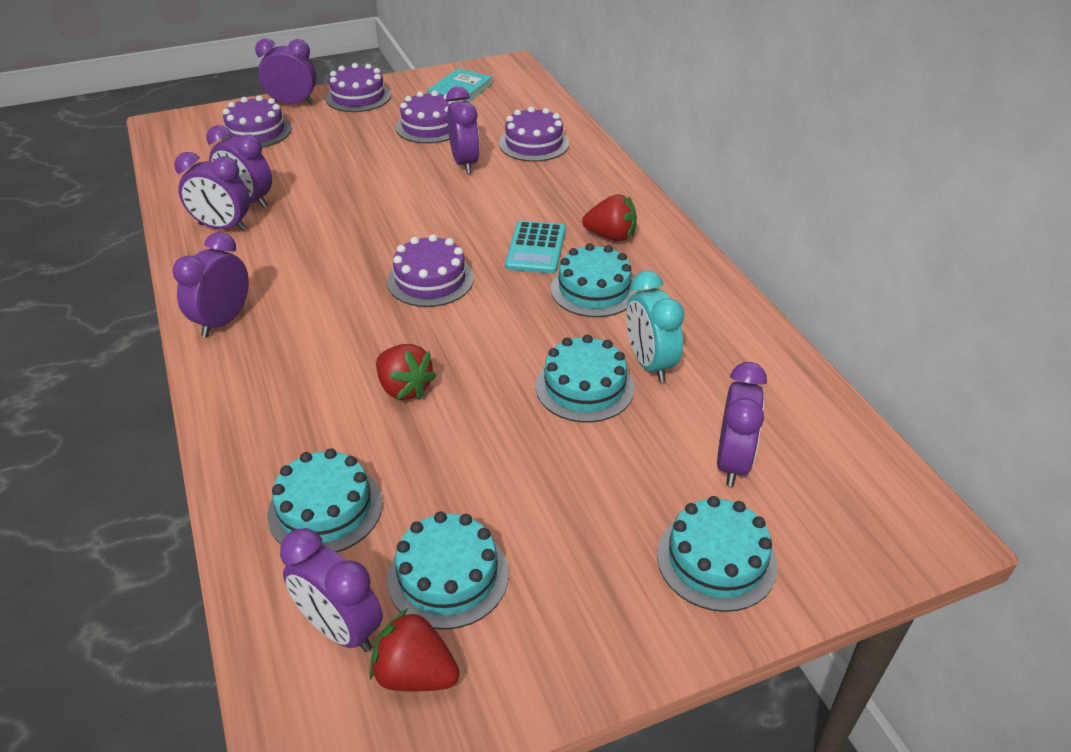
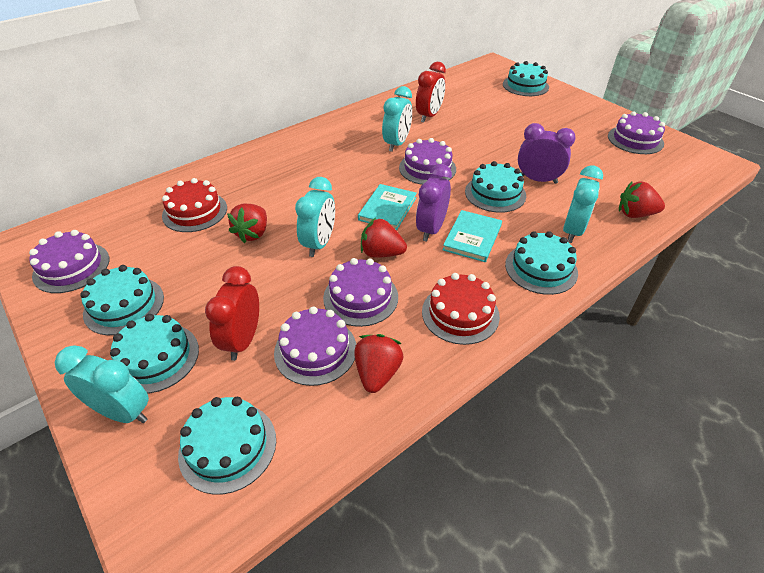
purple clock: [173,232,249,337] [174,152,250,231] [207,125,272,208] [255,39,317,105] [280,528,383,652] [446,87,480,174] [717,362,767,486] = 7 -> [416,164,452,242] [518,123,576,184] = 2
red cake: none = 0 -> [162,178,227,232] [422,273,500,345] = 2
red clock: none = 0 -> [205,266,259,361] [416,62,446,123] = 2
red strawberry: [369,609,460,691] [376,344,436,400] [582,194,637,242] = 3 -> [227,204,267,243] [354,334,404,393] [361,218,407,258] [619,181,665,218] = 4
turquoise book: [427,68,493,102] = 1 -> [358,184,417,230] [443,210,502,262] = 2
turquoise cake: [268,448,383,553] [387,511,509,630] [536,334,635,423] [551,243,638,317] [657,496,778,612] = 5 -> [80,265,164,335] [110,314,199,394] [178,397,276,495] [465,161,526,213] [503,61,549,96] [505,231,578,295] = 6
turquoise calculator: [505,221,566,274] = 1 -> none = 0
turquoise clock: [626,271,684,382] = 1 -> [54,345,149,423] [295,177,335,257] [382,86,412,152] [563,166,603,243] = 4

